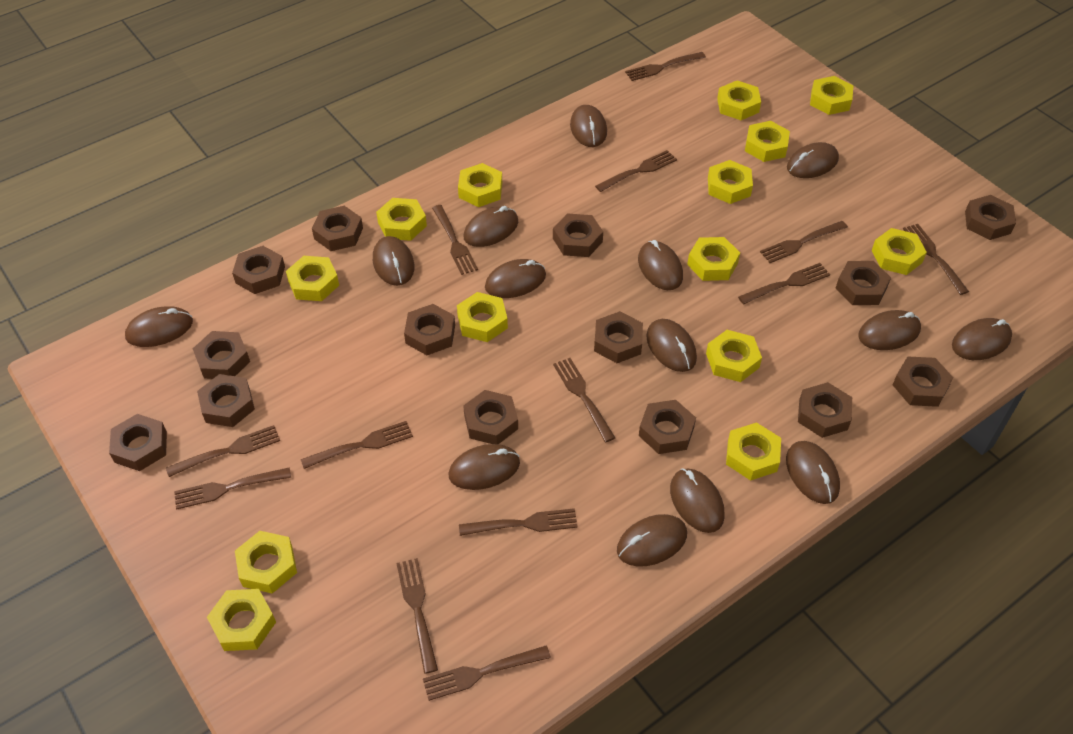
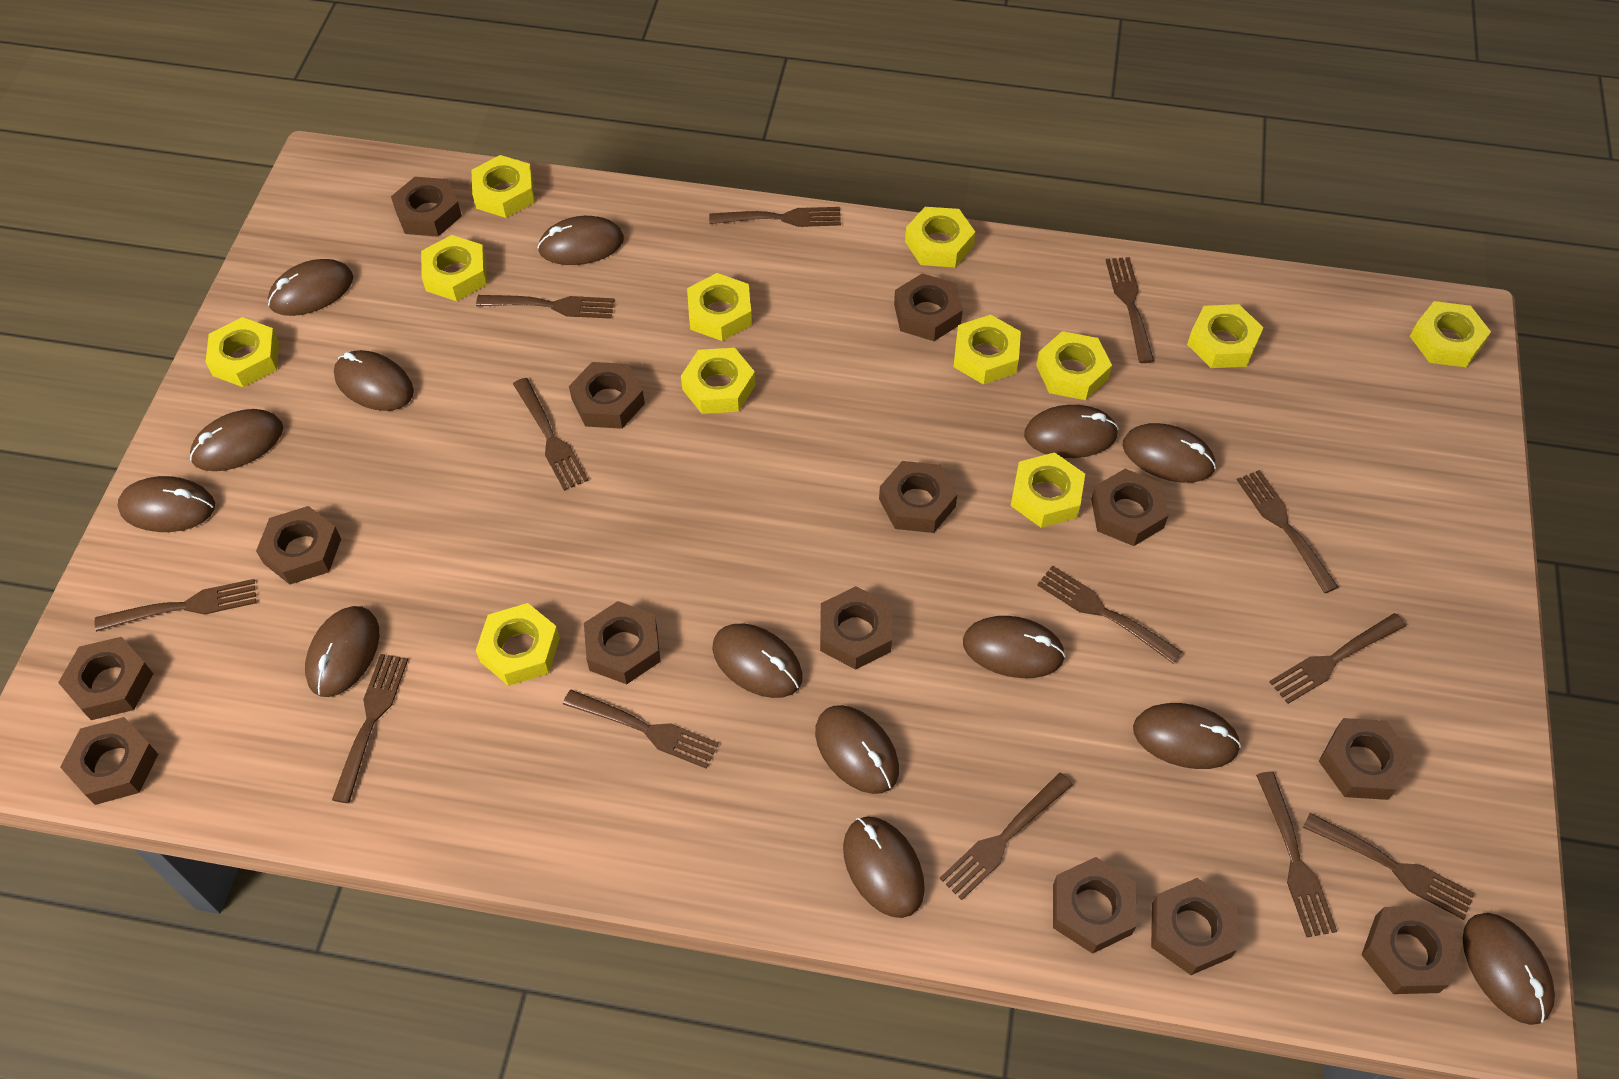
yellow nut: [207,589,276,651] [235,531,297,594] [286,256,339,301] [376,198,427,241] [457,292,508,342] [458,163,502,207] [687,237,740,281] [706,330,762,382] [708,160,753,204] [717,80,761,120] [726,422,781,481] [745,121,790,162] [810,76,854,115] [872,228,927,275] = 14 -> [206,317,279,387] [421,235,487,301] [471,155,535,218] [476,603,560,686] [681,348,755,414] [687,273,752,341] [905,207,975,267] [953,315,1021,385] [1011,452,1085,528] [1036,331,1112,400] [1187,304,1264,368] [1410,301,1491,367] = 12

